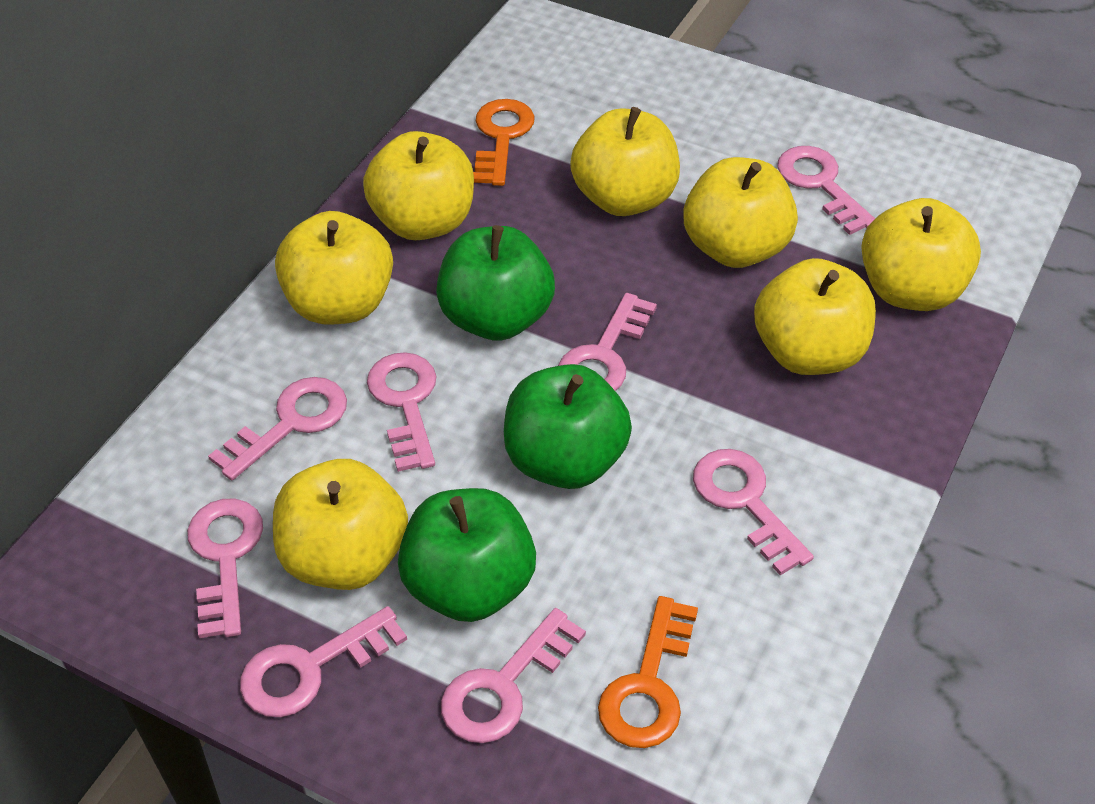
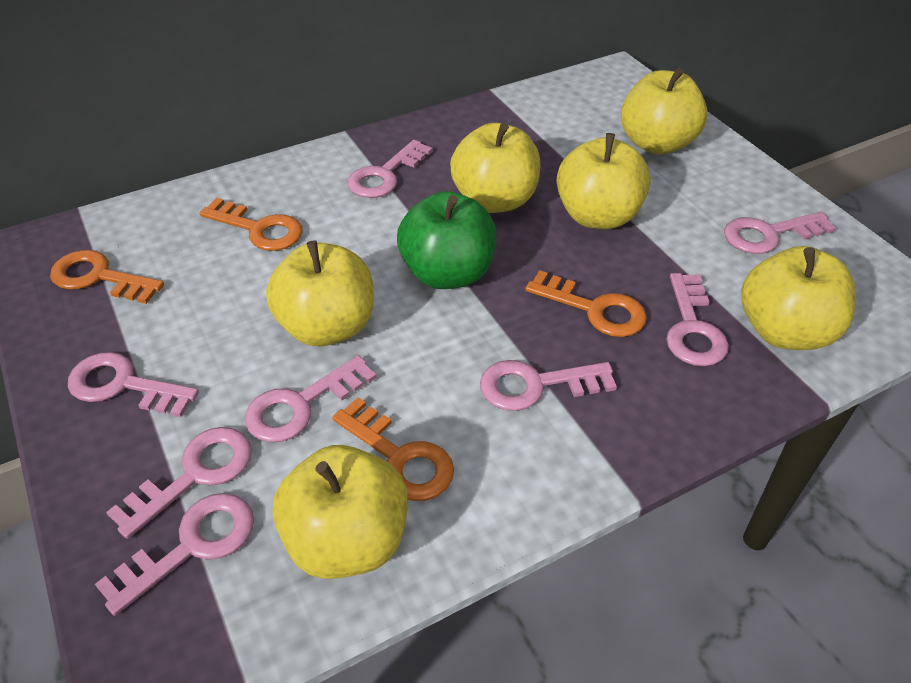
green apple: [398,488,536,622] [436,225,555,341] [504,364,632,489] = 3 -> [397,191,496,289] = 1
orange key: [473,99,535,186] [598,596,698,748] = 2 -> [50,250,164,304] [199,198,302,251] [332,397,454,501] [525,270,647,337] = 4
yellow apple: [273,459,408,590] [275,211,393,325] [363,131,474,240] [570,107,680,216] [683,157,798,268] [754,258,876,375] [861,198,981,311] = 7 -> [266,240,374,346] [273,445,408,579] [450,123,541,213] [557,133,651,229] [621,67,707,155] [741,246,856,350] = 6

